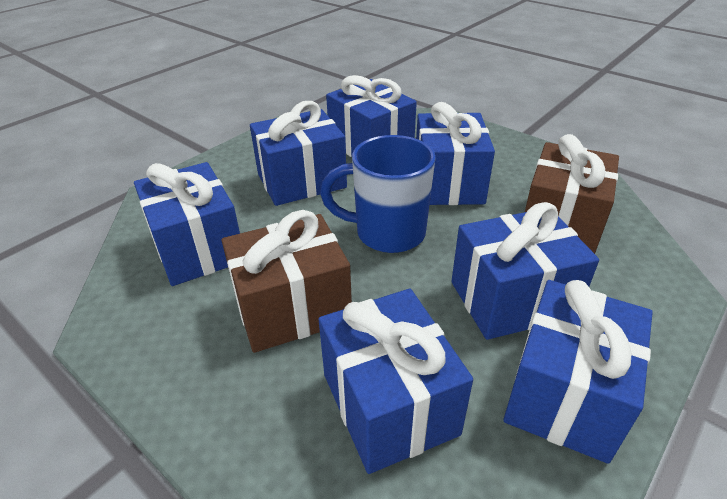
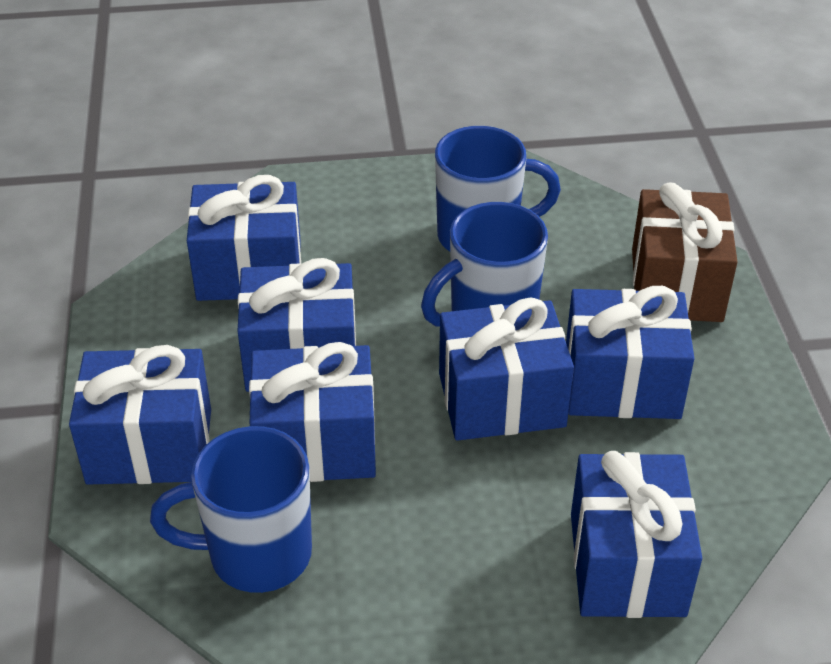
blue mug: [320,135,436,253] = 1 -> [150,426,312,593] [421,202,548,327] [435,126,561,252] = 3
brown gift: [221,210,352,353] [525,134,619,254] = 2 -> [632,183,737,322] = 1

